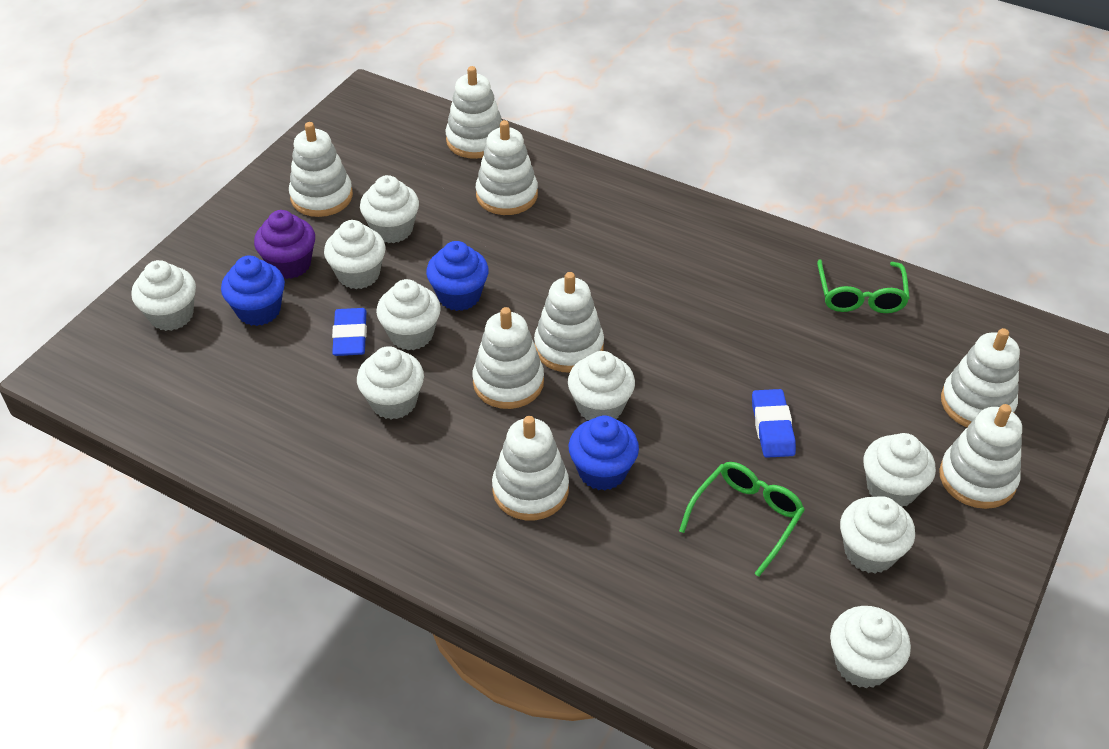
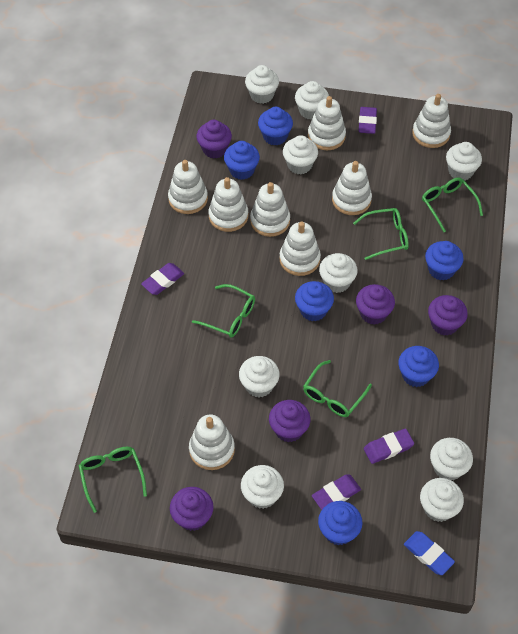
blue cupcake: [221,256,285,326] [426,241,489,311] [569,415,639,491] = 3 -> [224,141,260,180] [258,107,293,145] [295,281,334,321] [318,501,362,545] [398,346,439,387] [425,241,464,281] = 6
blue eraser: [332,308,367,356] [752,389,796,458] = 2 -> [404,531,455,575] = 1
green glasses: [679,462,805,577] [817,259,910,313] = 2 -> [79,447,147,513] [192,284,255,338] [303,360,372,417] [353,208,409,260] [422,177,483,232] = 5
purple cupcake: [254,210,315,279] = 1 -> [170,487,214,531] [197,120,232,159] [269,400,311,442] [356,284,395,325] [428,295,468,336] = 5
purple eraser: none = 0 -> [141,263,184,295] [312,474,361,510] [359,107,377,134] [364,428,414,464] = 4

